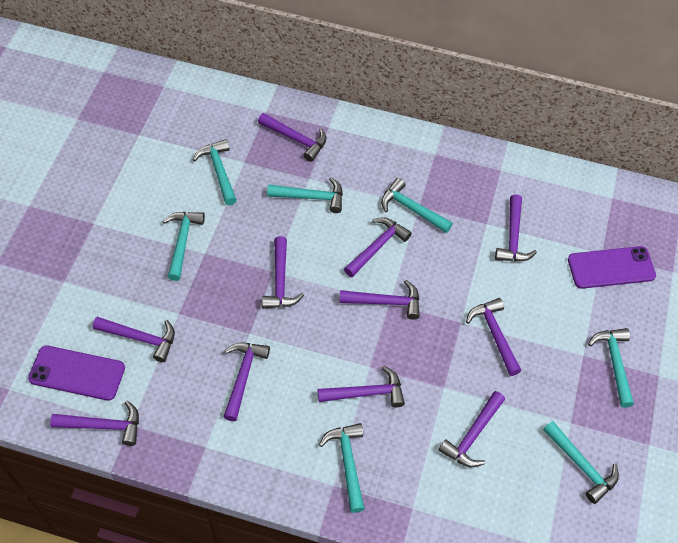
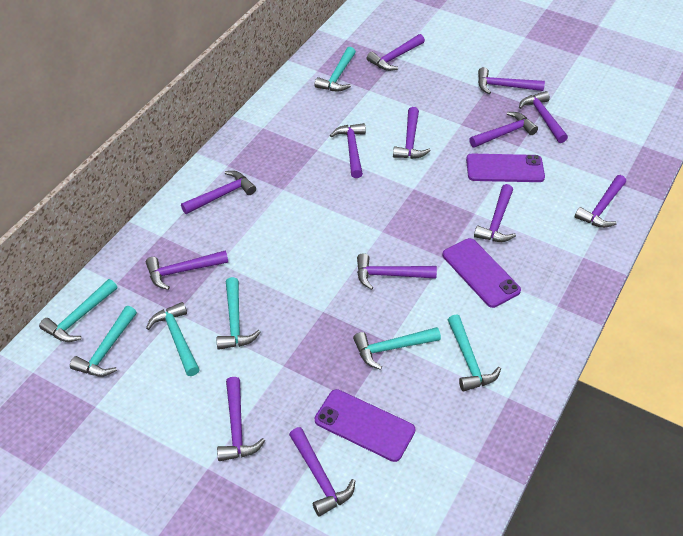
purple hammer: [50,401,139,446] [93,317,175,362] [223,343,270,421] [258,113,326,162] [262,236,304,309] [318,366,405,408] [339,280,420,320] [344,217,412,277] [438,391,505,467] [466,298,521,376] [495,194,537,261] = 11 -> [146,251,228,290] [181,171,256,214] [217,377,265,461] [289,427,355,517] [330,123,366,178] [357,253,437,290] [367,34,425,71] [393,107,431,159] [469,112,538,148] [474,184,516,242] [478,67,545,94] [519,91,568,143] [575,175,626,228] = 13
purple phone: [28,345,125,401] [568,246,656,289] = 2 -> [315,389,416,462] [442,238,521,308] [466,154,545,182] = 3

